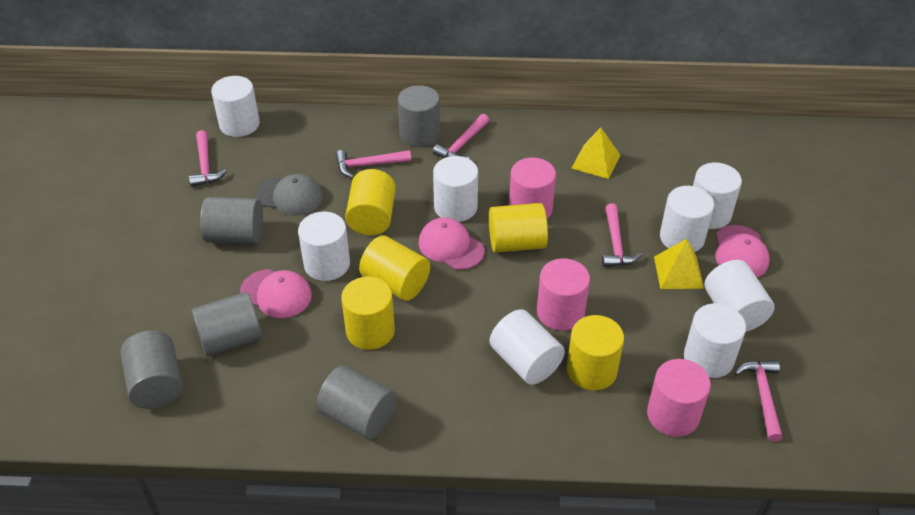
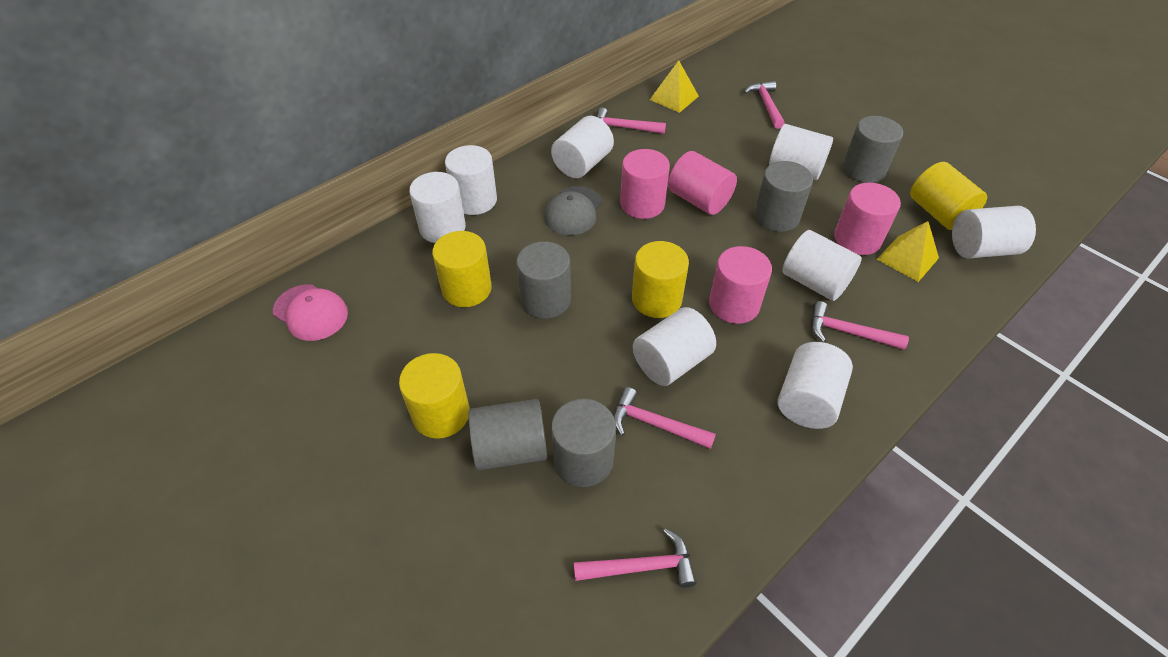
pink cap: [240,269,312,318] [418,217,484,270] [715,225,769,277] = 3 -> [273,284,348,341] = 1
pink cylinder: [509,158,556,219] [537,258,590,331] [647,359,711,437] = 3 -> [620,149,670,219] [668,151,737,215] [709,246,772,324] [834,183,901,255] = 4
yellow cylinder: [341,276,395,350] [345,169,396,236] [359,236,430,301] [489,203,548,253] [567,315,624,391] = 5 -> [399,353,470,439] [432,231,492,307] [632,241,689,318] [910,162,987,230] = 4

